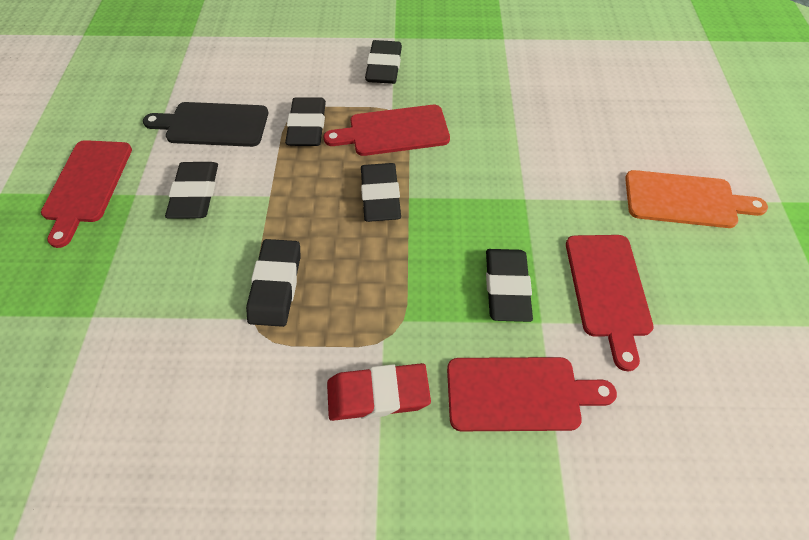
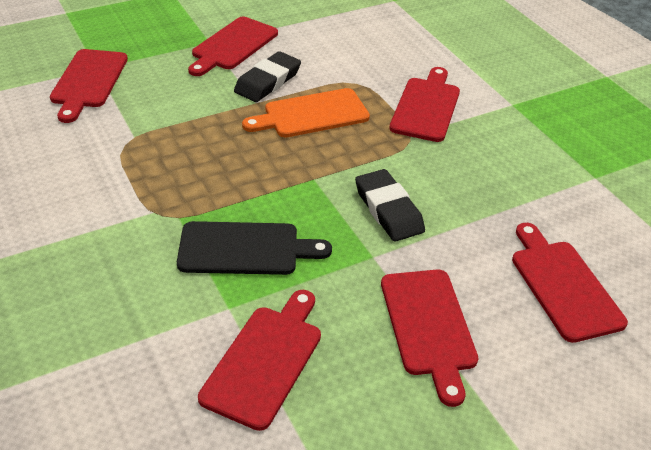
black eraser: [165,162,218,219] [246,239,300,327] [285,97,326,146] [361,163,401,222] [365,40,402,84] [486,249,533,322] = 6 -> [234,51,301,102] [355,169,425,242] = 2
red cutting board: [41,140,132,248] [324,105,450,156] [447,357,617,431] [566,235,654,371] = 4 -> [50,49,128,123] [188,17,278,76] [198,290,321,431] [381,270,478,407] [389,67,460,142] [512,223,628,343] = 6
red eraser: [327,363,431,421] = 1 -> none = 0

